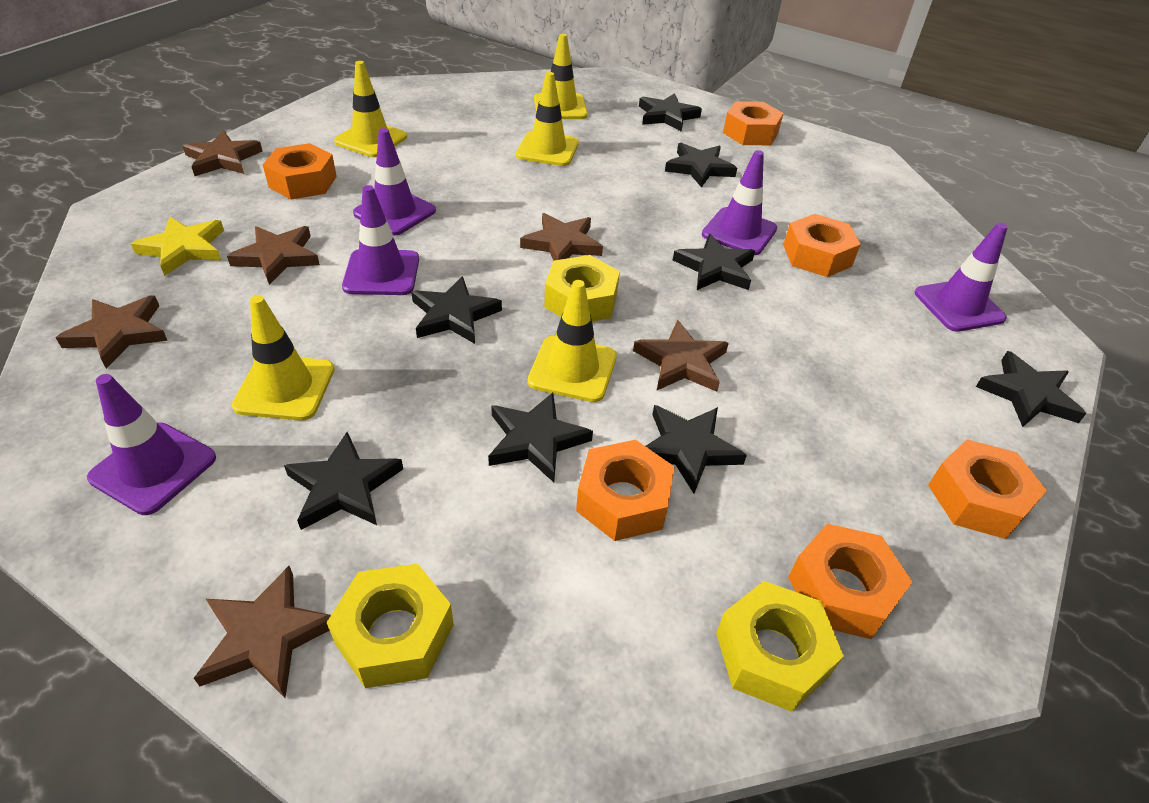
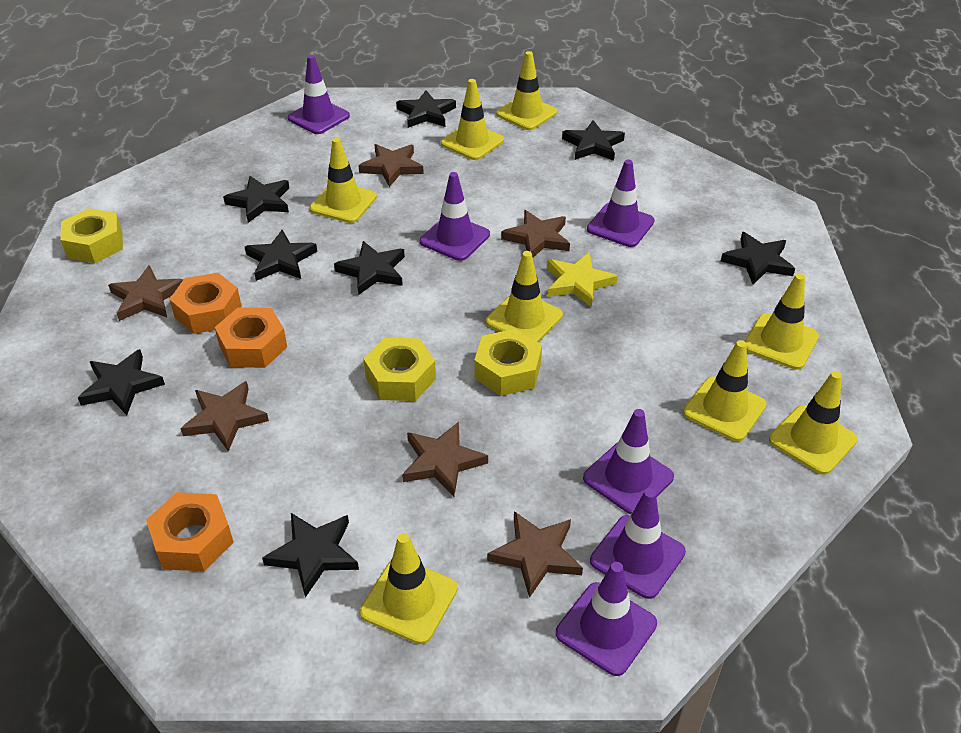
orange nut: [263,143,337,199] [576,440,675,541] [723,101,784,145] [783,214,861,277] [788,524,913,639] [928,439,1047,539] = 6 -> [146,492,234,572] [169,273,242,334] [215,307,287,368] = 3
purple traffic cone: [87,374,216,515] [342,185,419,295] [353,128,436,235] [702,150,777,255] [915,223,1008,332] = 5 -> [288,55,350,134] [420,172,490,261] [556,562,657,676] [583,409,674,514] [587,159,655,247] [590,488,686,599] = 6
yellow traffic cone: [232,295,334,420] [334,61,407,157] [516,72,579,166] [528,280,617,402] [534,33,588,119] = 5 -> [310,138,377,223] [360,533,458,644] [441,79,504,160] [486,251,563,342] [496,51,557,130] [683,340,767,441] [745,273,819,370] [769,371,858,475] = 8

